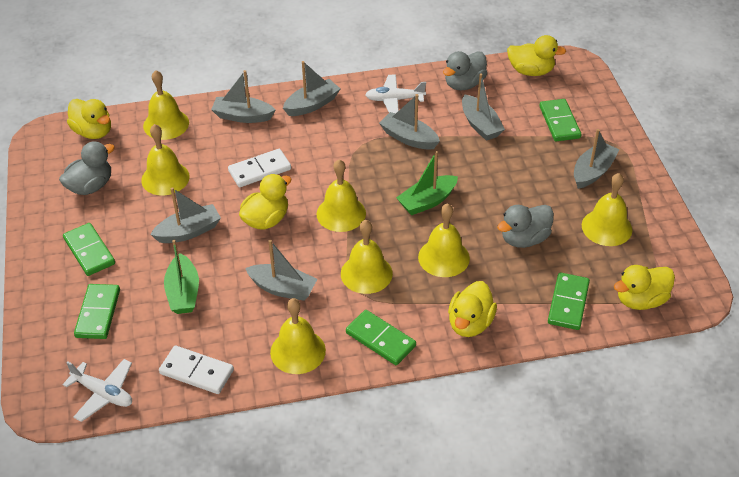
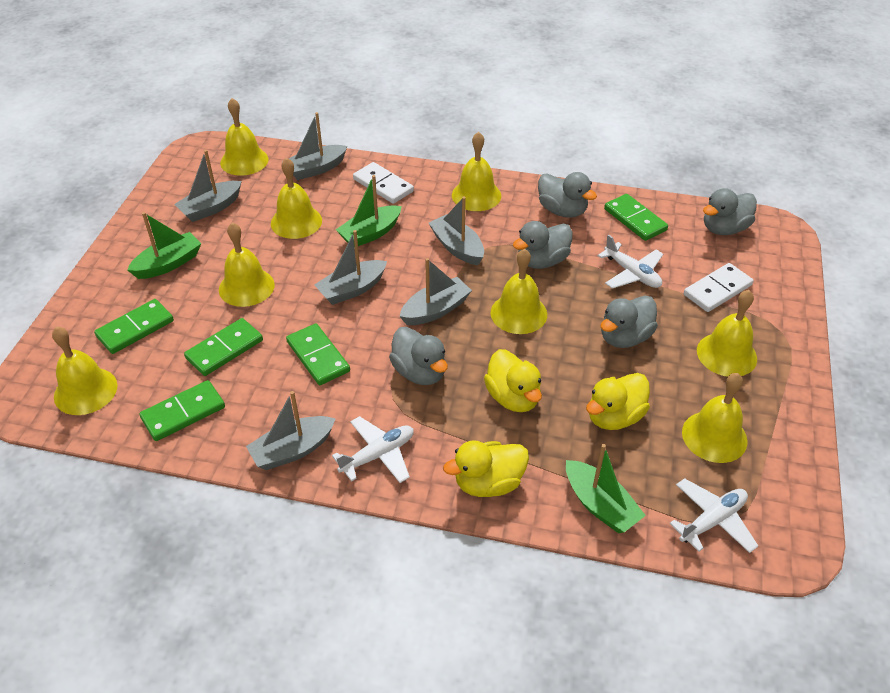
green boat: [164,240,199,314] [396,151,458,215] = 2 -> [127,212,202,279] [336,175,402,248] [566,444,646,533] = 3
grey boat: [150,187,221,243] [211,70,275,123] [245,240,317,301] [283,61,340,116] [379,94,440,150] [462,73,505,141] [574,129,619,189] = 7 -> [174,150,242,222] [246,391,336,470] [282,112,347,180] [314,230,387,305] [399,258,472,325] [429,197,484,265] = 6
grey duck: [59,141,115,195] [443,51,487,90] [497,205,554,248] = 3 -> [389,327,448,385] [513,221,573,269] [538,172,597,218] [601,296,658,348] [703,188,757,235] = 5
white plane: [63,359,132,422] [365,75,426,113] = 2 -> [332,416,414,483] [598,234,663,289] [670,478,758,553] = 3
yellow bell: [141,124,190,196] [143,70,189,140] [270,298,326,374] [317,159,366,232] [341,220,393,294] [418,203,470,277] [582,173,632,246] = 7 -> [52,327,118,415] [219,222,274,307] [220,98,268,176] [271,158,322,239] [452,132,501,211] [490,249,547,334] [682,373,747,463] [697,290,757,377] = 8
yellow duck: [67,99,111,139] [239,174,291,230] [448,281,497,337] [507,35,566,76] [614,265,675,310] = 5 -> [443,440,529,497] [484,349,542,412] [586,373,650,430] = 3

